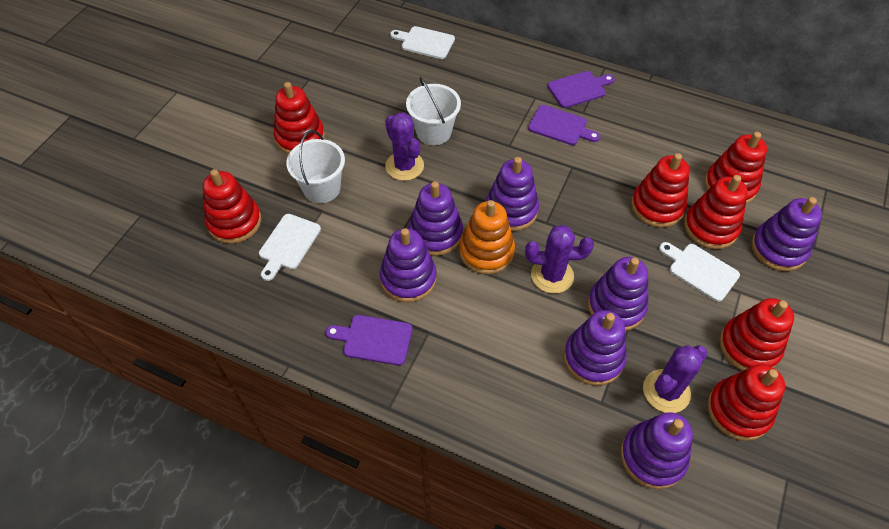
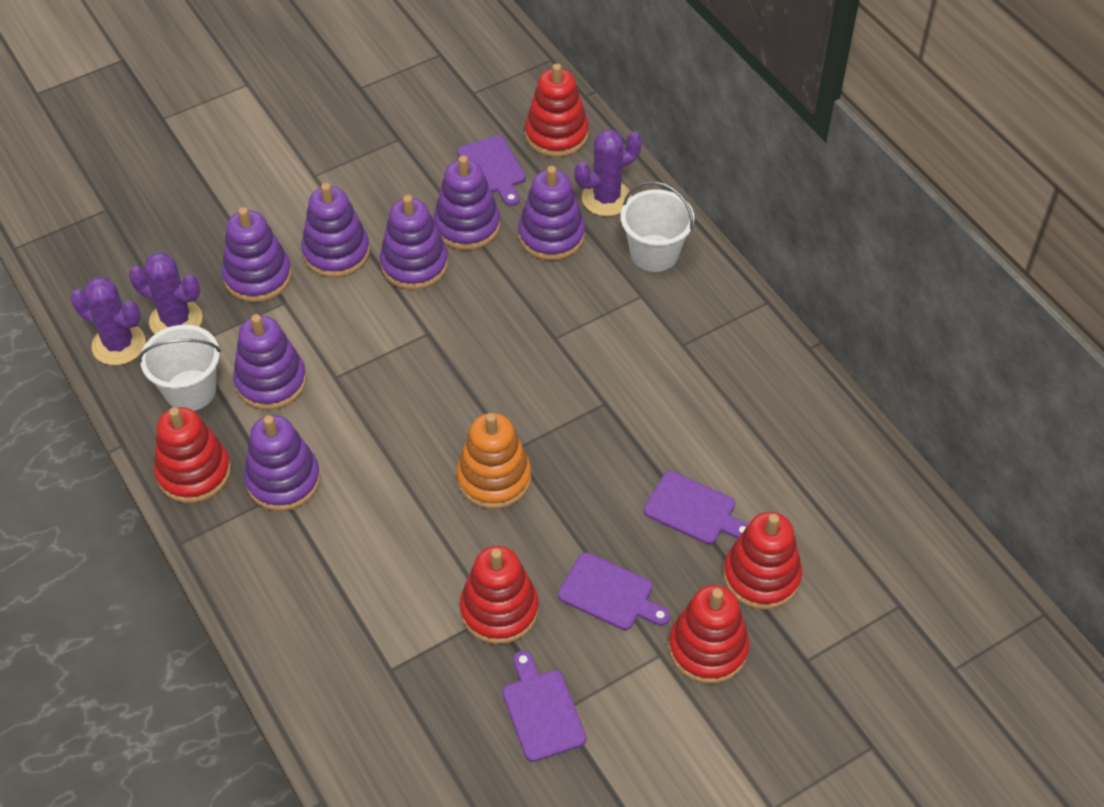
purple cutting board: [326,315,412,366] [528,105,600,145] [548,71,615,108] = 3 -> [457,135,526,206] [502,651,586,762] [558,552,670,630] [644,471,749,544] = 4
red stacking toy: [203,169,261,244] [274,82,325,155] [631,153,689,228] [684,175,748,249] [704,132,767,204] [707,364,785,441] [719,298,794,371] = 7 -> [154,407,231,503] [460,546,539,644] [525,63,589,157] [669,585,750,684] [723,512,802,610] = 5
white cutting board: [259,214,321,281] [390,26,455,59] [659,242,740,302] = 3 -> none = 0

